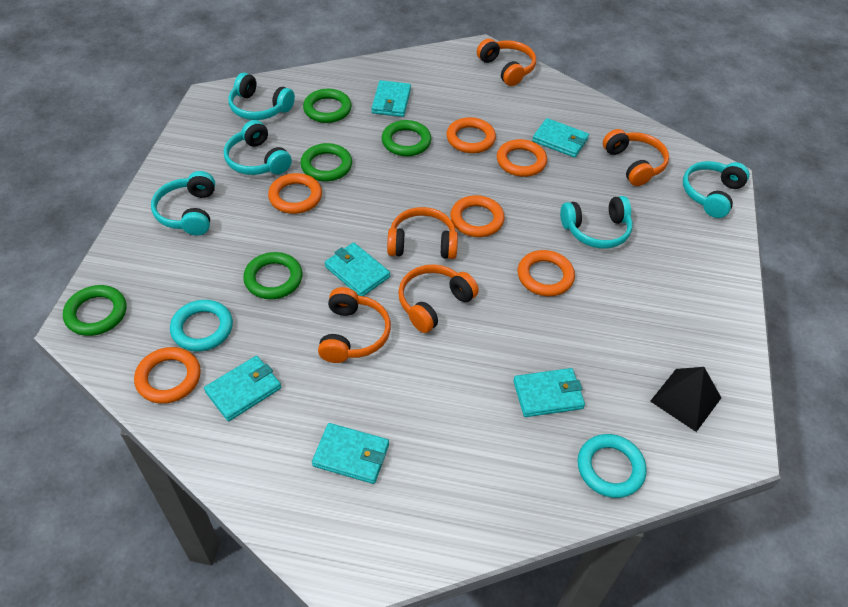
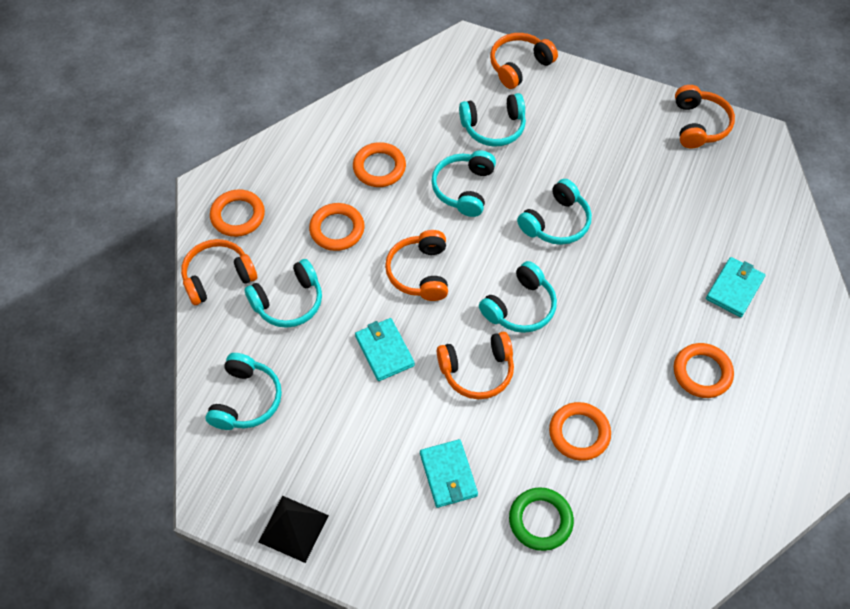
green ring: [63,285,126,336] [243,252,302,299] [300,143,352,181] [303,89,352,123] [382,120,431,156] = 5 -> [509,487,574,551] = 1
orange ring: [134,347,201,404] [268,173,322,214] [446,117,496,153] [450,195,505,237] [497,139,547,177] [518,250,575,296] = 6 -> [210,189,265,237] [309,203,365,251] [353,142,406,187] [549,402,611,461] [674,343,734,398] = 5
turquoise headphones: [151,171,215,235] [224,120,292,175] [228,73,295,120] [560,196,633,249] [683,161,750,218] = 5 -> [206,353,282,430] [244,259,322,328] [431,150,496,217] [459,93,526,147] [479,261,557,333] [517,179,592,245] = 6
turquoise ring: [170,300,233,351] [578,434,646,498] = 2 -> none = 0
turquoise wallet: [204,356,281,421] [312,423,389,484] [325,243,390,296] [372,80,411,117] [513,368,585,417] [532,118,589,158] = 6 -> [355,318,415,381] [420,439,478,508] [706,257,765,317] = 3

